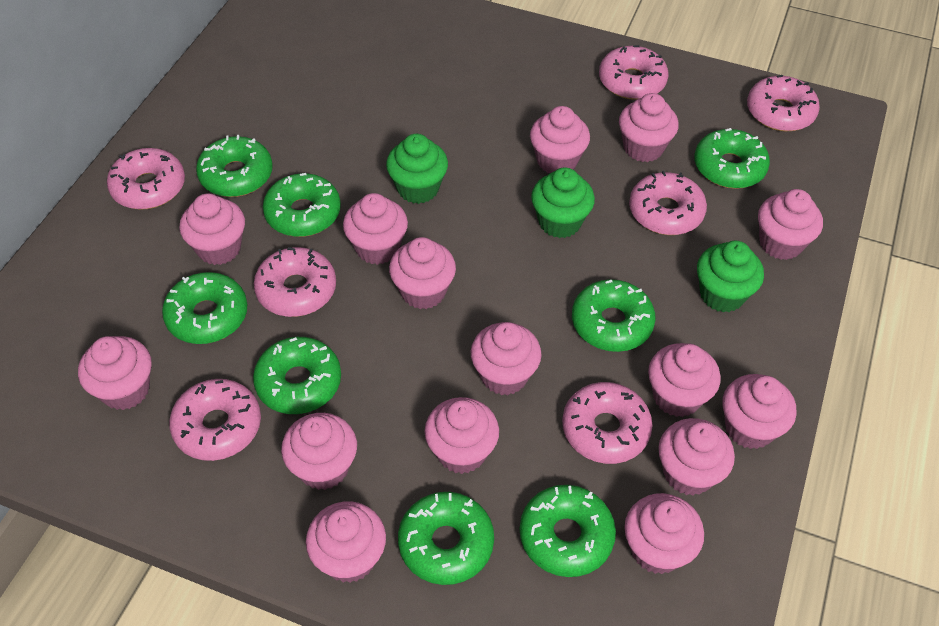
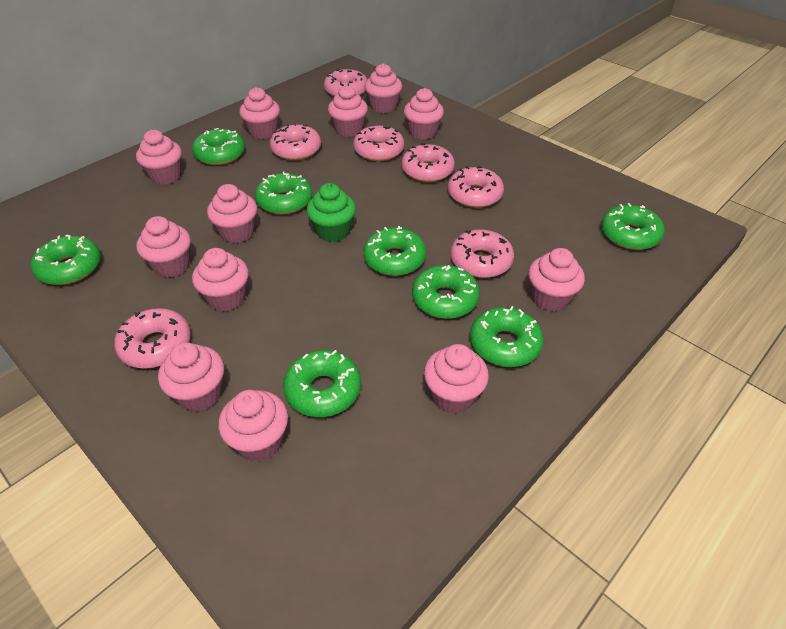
green cupcake: [386,134,448,204] [531,167,595,238] [697,240,764,313] = 3 -> [307,183,356,242] = 1
pink cupcake: [78,336,152,410] [179,193,245,265] [281,413,357,490] [306,501,386,583] [343,193,408,265] [389,237,456,309] [425,397,499,474] [471,322,542,395] [530,106,590,173] [619,93,679,162] [624,493,704,574] [648,343,721,417] [658,418,735,495] [722,374,796,449] [758,189,823,260] = 15 -> [136,130,182,185] [136,216,191,278] [158,342,224,412] [192,248,249,311] [207,184,257,243] [218,390,288,461] [239,87,280,139] [328,85,368,137] [365,63,402,113] [404,88,444,140] [424,344,489,413] [528,248,585,312] = 12

